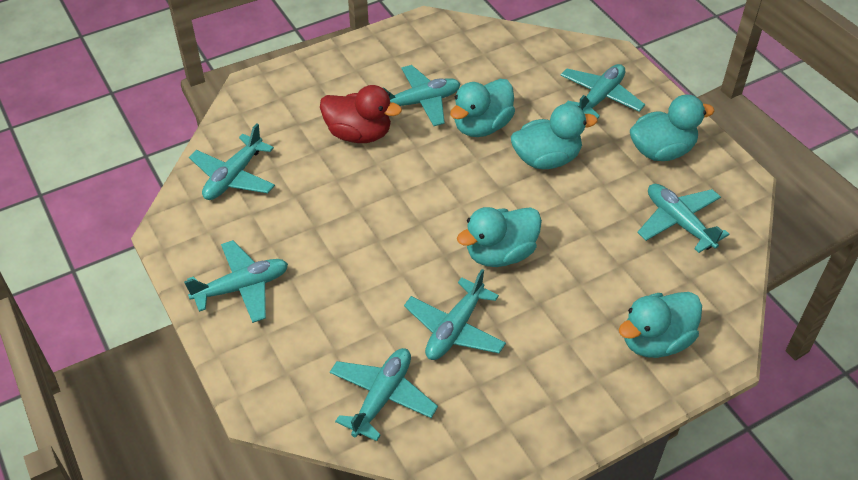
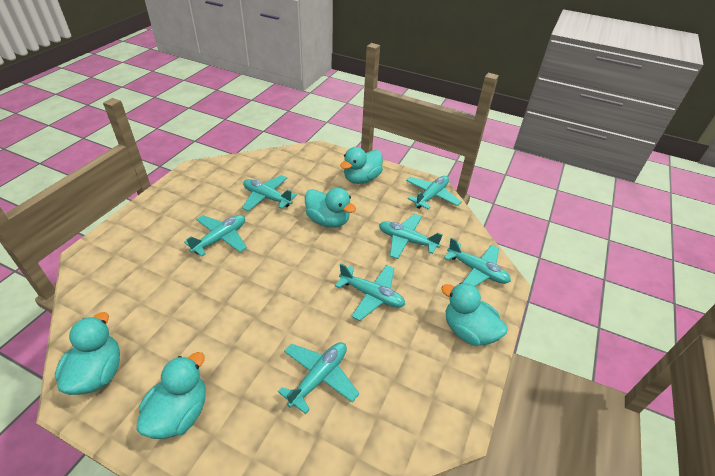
red duck: [320,85,402,143] = 1 -> none = 0

